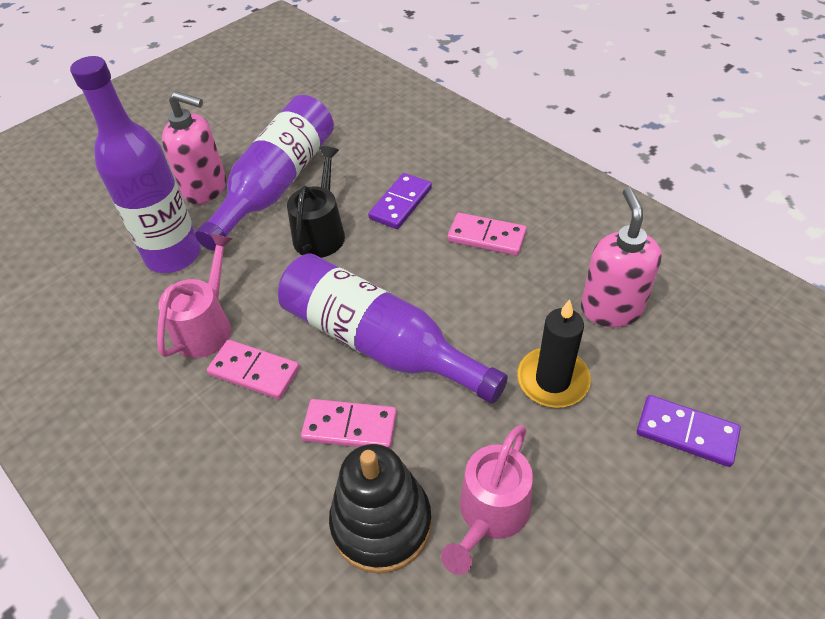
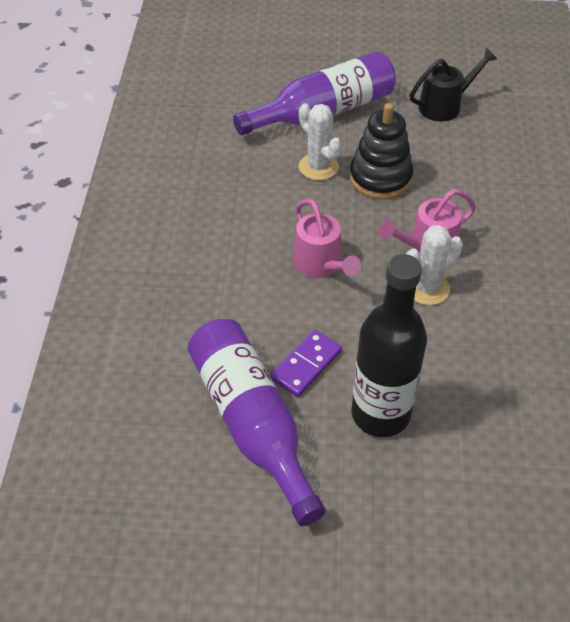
black bottle: none = 0 -> [351,254,427,437] = 1
black candle: [517,299,591,408] = 1 -> none = 0
pink domino: [207,340,299,399] [301,399,397,448] [447,213,527,256] = 3 -> none = 0
pink soap dispenser: [162,91,226,204] [581,187,662,327] = 2 -> none = 0
purple bottle: [70,56,201,273] [195,95,334,251] [278,253,508,404] = 3 -> [188,319,326,526] [233,51,396,135] = 2
purple domino: [368,173,432,229] [637,395,741,467] = 2 -> [270,330,342,397] = 1
white cactus: none = 0 -> [299,104,342,180] [406,225,463,305] = 2

